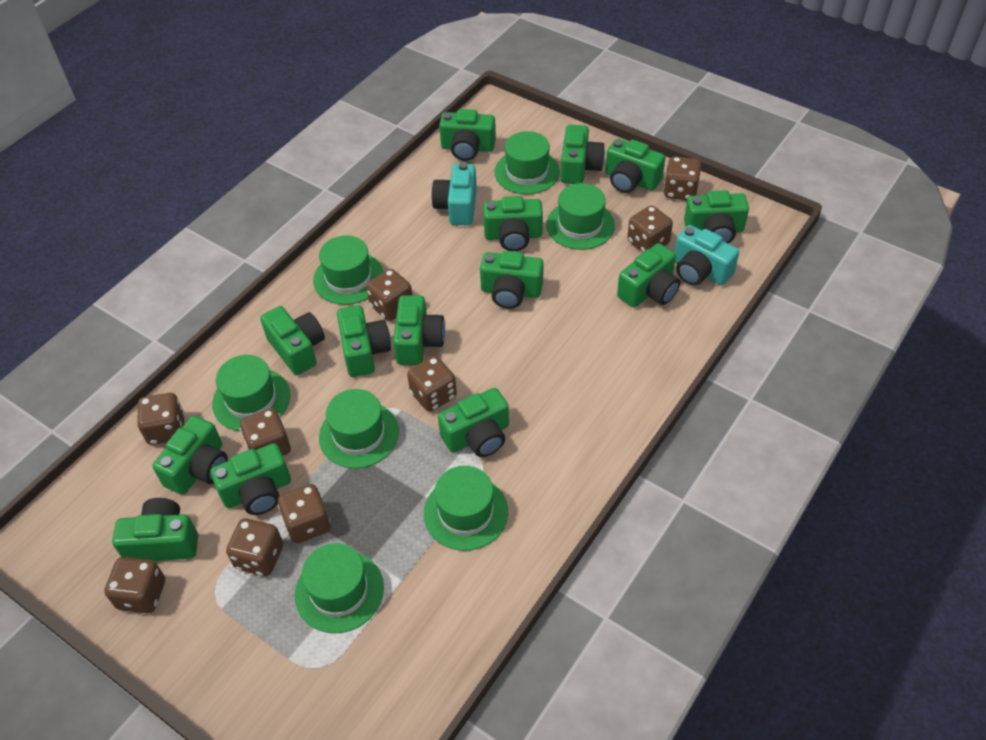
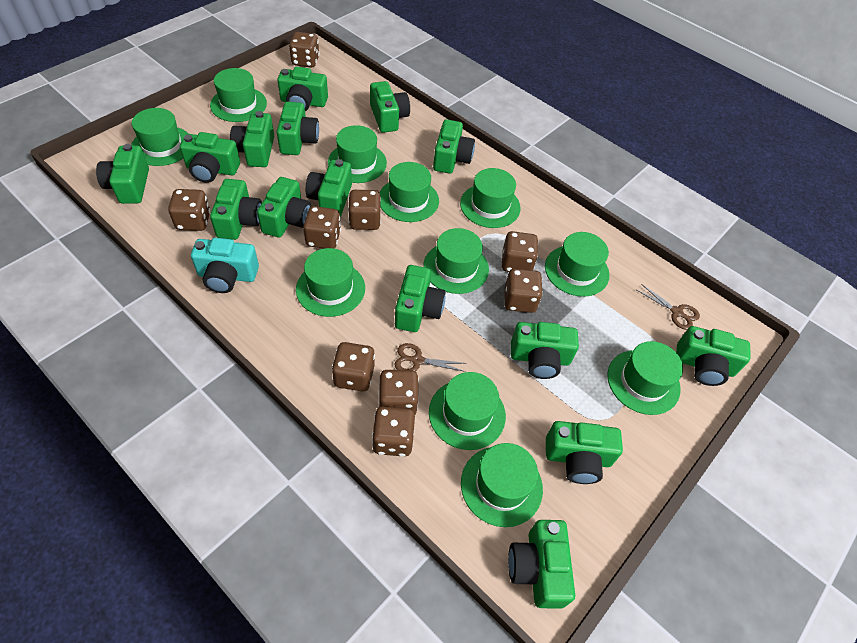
brown scissors: none = 0 -> [394,343,466,372] [637,284,700,330] = 2
green camera: [112,498,198,561] [153,416,228,495] [211,443,291,515] [260,306,325,375] [337,305,391,377] [393,295,445,365] [438,388,509,457] [439,109,496,161] [480,251,544,309] [483,196,543,251] [561,125,605,184] [605,138,665,193] [617,243,680,308] [684,190,749,243] = 14 -> [96,144,149,204] [180,132,240,183] [210,179,262,240] [230,111,274,167] [257,177,311,238] [277,67,328,111] [277,102,319,155] [306,159,352,217] [370,81,410,133] [395,265,446,332] [433,119,475,174] [508,520,575,609] [511,322,579,379] [546,421,623,484] [676,326,750,386] = 15
green hat: [212,355,290,432] [295,543,384,633] [313,235,384,305] [319,389,399,469] [424,466,508,551] [495,131,560,195] [546,183,615,250] = 7 -> [131,108,189,166] [210,68,267,122] [296,248,365,317] [328,125,387,183] [379,162,439,222] [423,228,489,294] [429,372,506,450] [460,168,521,228] [461,443,543,527] [545,232,610,297] [607,341,683,415] = 11
turquoise camera: [431,162,477,225] [674,225,739,286] = 2 -> [191,238,259,293] = 1

